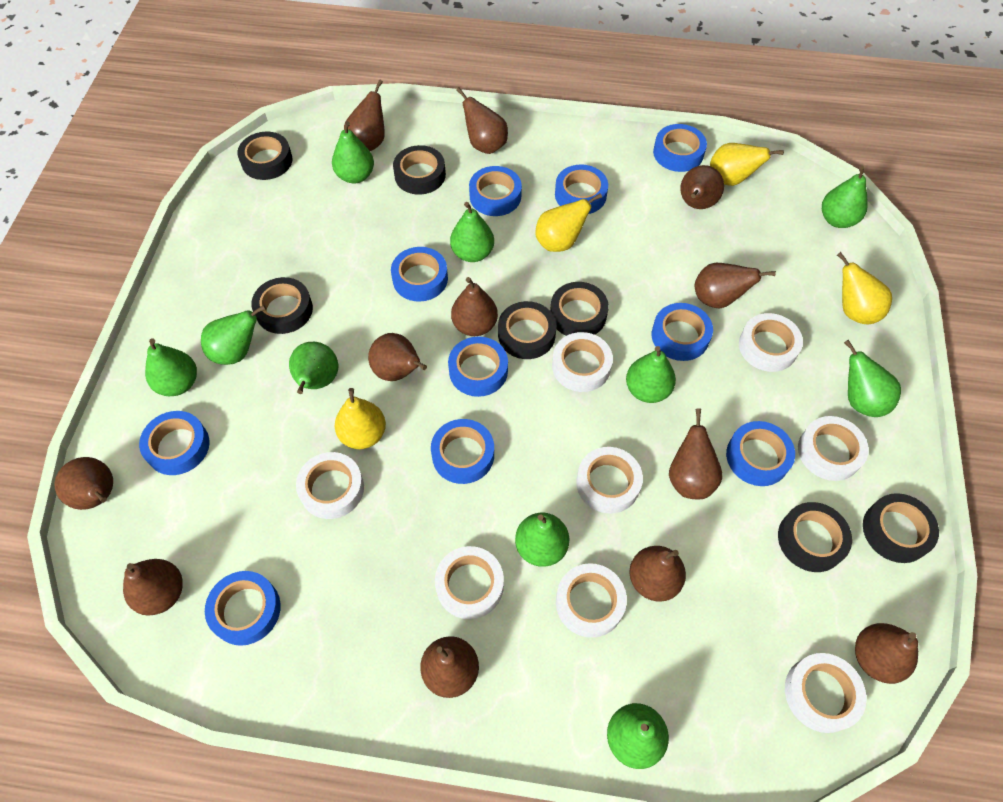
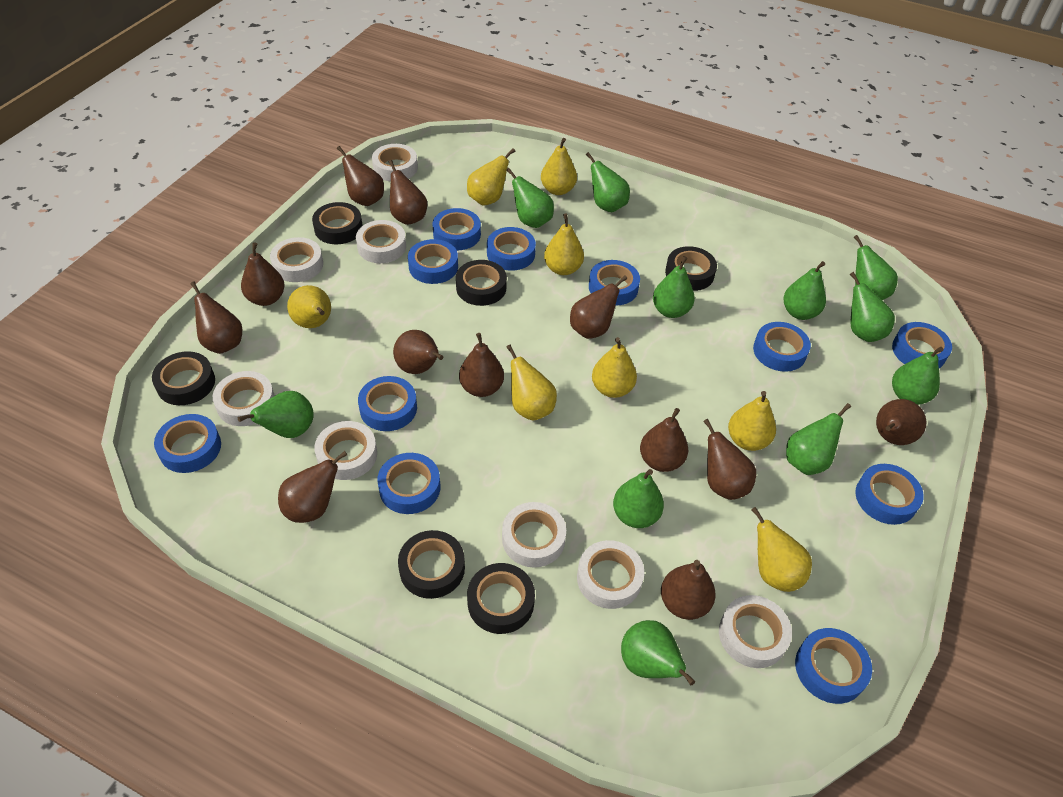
black tape: [237,132,293,180] [251,277,313,334] [393,145,446,195] [498,301,556,359] [550,282,609,336] [778,502,852,572] [863,493,939,563] = 7 -> [152,351,215,405] [312,202,363,244] [398,530,465,599] [456,260,507,306] [467,563,535,634] [665,246,717,291] = 6
blue tape: [139,411,210,475] [205,571,281,646] [391,247,448,302] [431,419,494,484] [448,336,508,397] [469,166,522,216] [555,164,608,214] [652,303,713,361] [653,124,707,172] [726,421,795,486] = 10 -> [154,414,221,473] [358,376,417,431] [377,453,440,514] [408,239,458,284] [433,208,481,251] [487,227,536,271] [589,260,640,306] [753,322,811,372] [795,628,872,704] [855,464,924,525] [892,322,952,368] = 11
green pear: [145,338,197,396] [201,305,266,365] [289,342,338,394] [332,121,374,184] [450,202,494,262] [515,513,569,567] [607,703,669,769] [626,346,676,403] [822,166,868,228] [844,340,901,417] = 10 -> [238,391,314,438] [506,168,554,228] [586,152,630,212] [613,469,664,528] [621,620,695,685] [653,256,695,318] [783,261,826,320] [786,403,851,475] [850,272,895,342] [853,235,898,300] [892,347,943,405] = 11
yellow pear: [335,388,386,449] [536,193,602,252] [710,143,784,186] [837,252,892,324] = 4 -> [287,285,331,328] [467,148,515,206] [506,345,557,421] [541,138,577,195] [544,213,584,275] [592,337,637,398] [728,391,776,451] [751,507,812,592] = 8

